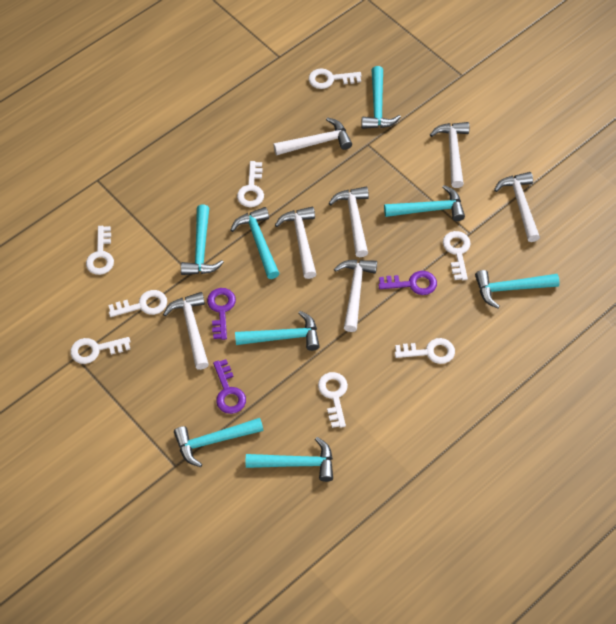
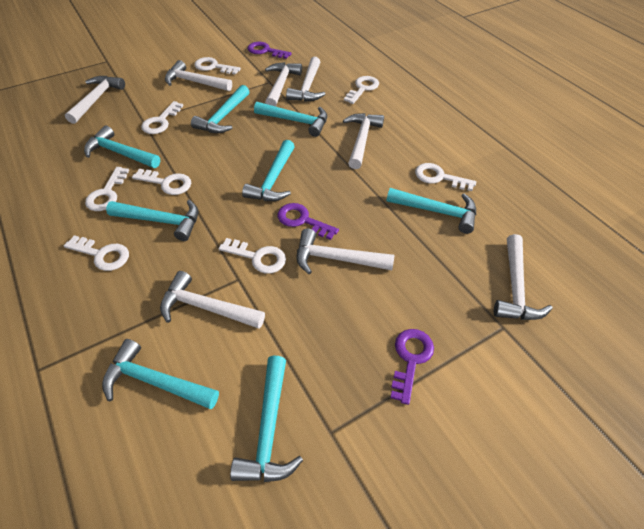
white hammer: [163,292,209,370] [273,117,352,155] [275,207,316,279] [329,187,369,257] [334,260,377,332] [430,122,469,188] [494,172,540,242] = 7 -> [65,76,125,124] [160,271,265,329] [165,60,232,91] [265,62,302,107] [286,57,325,102] [297,228,395,274] [343,113,384,169] [494,234,552,320] = 8

